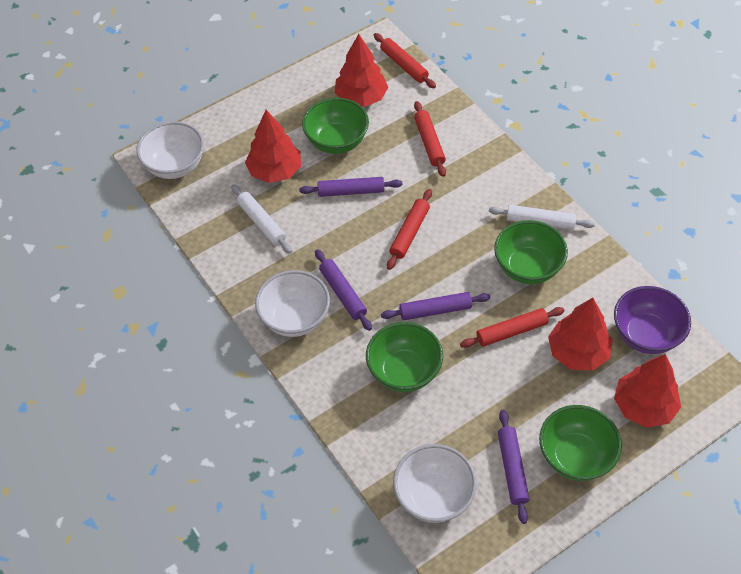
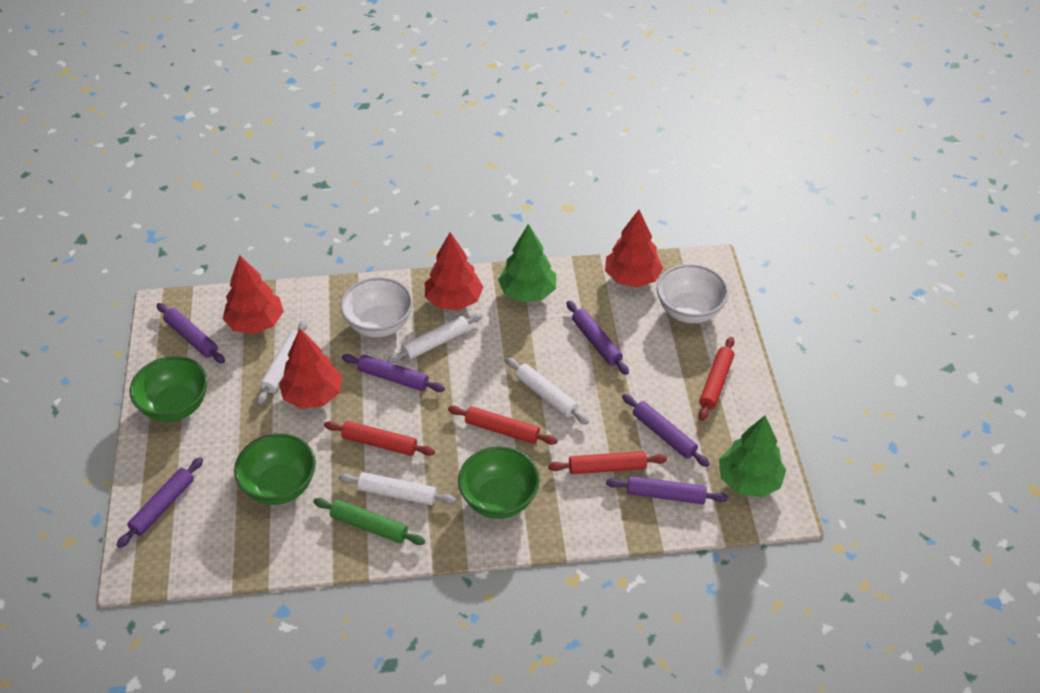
green bowl: [302,98,369,154] [366,322,443,392] [494,220,568,284] [539,405,622,481] = 4 -> [130,356,208,422] [234,434,316,505] [458,446,540,519] = 3
green rolling pin: none = 0 -> [313,498,425,545] = 1
green tree: none = 0 -> [498,224,556,302] [719,415,786,498] = 2
purple bowl: [614,286,691,354] = 1 -> none = 0
purple rolling pin: [299,177,402,197] [315,249,372,331] [381,292,490,320] [498,410,529,524] = 4 -> [117,457,203,548] [157,303,225,363] [342,354,445,392] [566,301,629,375] [606,476,728,504] [622,394,710,467] = 6
white bowl: [136,121,204,179] [255,270,330,337] [393,444,477,523] = 3 -> [340,277,413,337] [657,264,729,323] = 2
white rolling pin: [231,184,292,254] [489,205,595,230] = 2 -> [257,320,307,405] [339,472,456,505] [387,313,483,363] [506,357,589,424] = 4

